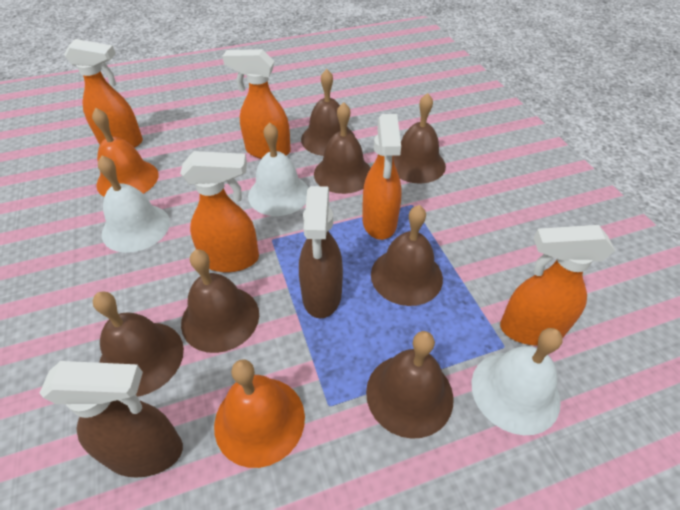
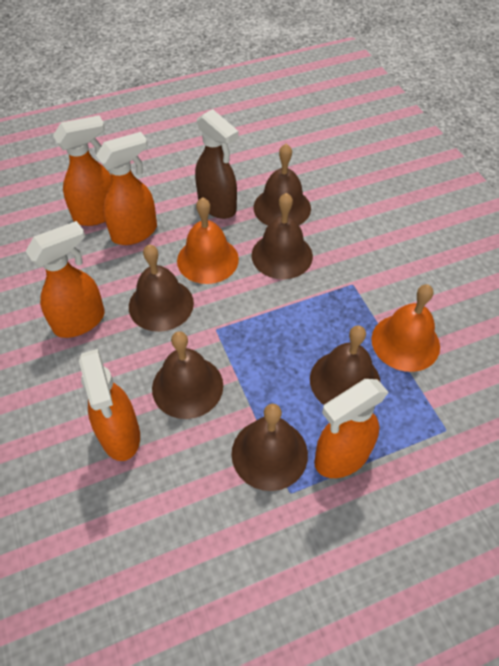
brown bell: [92,292,184,397] [181,249,259,353] [301,69,355,156] [314,102,371,194] [366,331,453,439] [371,205,443,306] [393,93,446,184] = 7 -> [129,245,194,332] [152,331,223,419] [232,404,308,491] [252,193,313,279] [254,144,311,226] [310,325,381,405] = 6
brown spray bottle: [40,361,183,478] [299,186,343,319] = 2 -> [195,109,239,219] = 1
white bell: [98,155,170,253] [248,122,308,216] [472,328,562,435] = 3 -> none = 0

